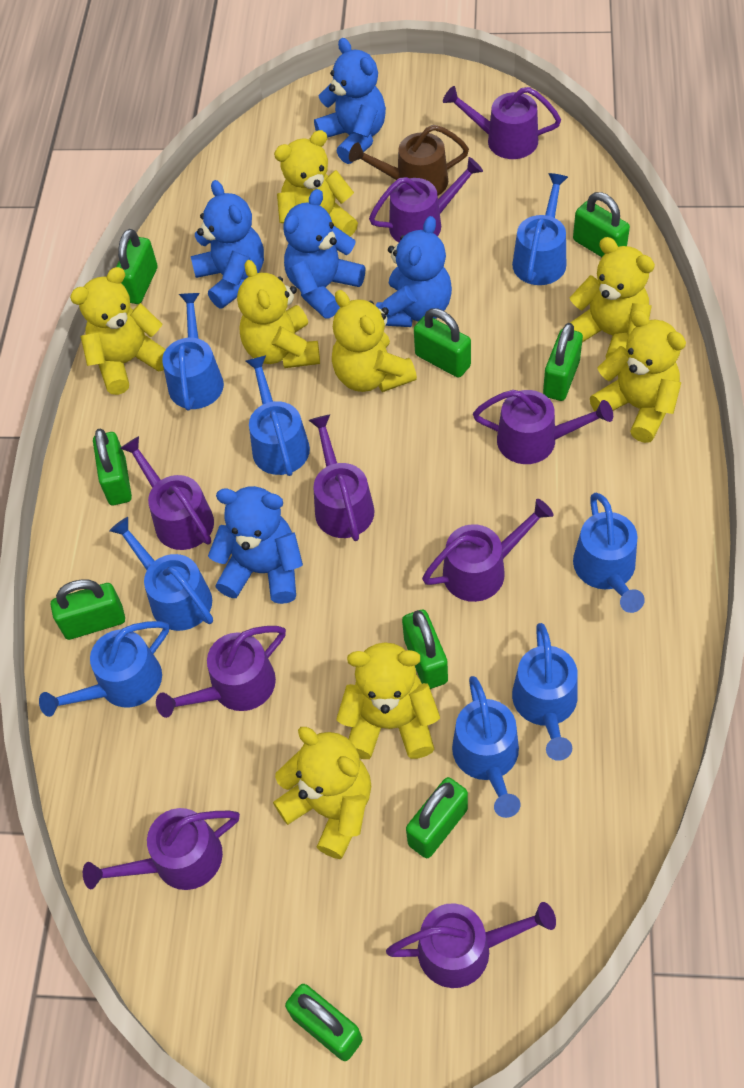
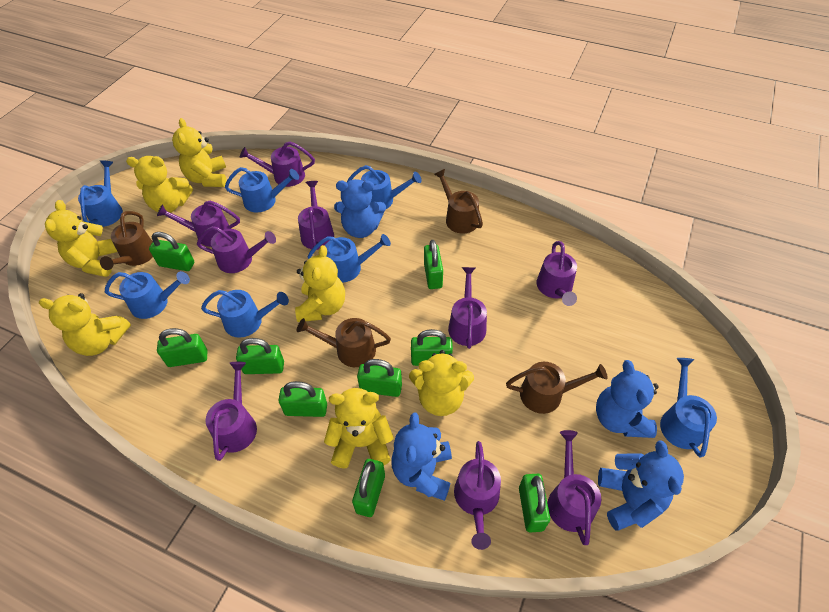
blue teddy bear: [191,180,264,309] [208,486,303,604] [283,189,365,319] [314,38,386,164] [376,216,452,327] = 5 -> [334,179,386,238] [391,412,452,501] [596,360,659,438] [598,440,684,531] = 4
blue watering can: [39,621,169,717] [109,517,213,631] [162,293,224,411] [246,355,310,476] [452,676,521,818] [512,173,568,285] [512,623,578,761] [573,492,645,613] = 8 -> [78,160,123,227] [105,271,190,319] [201,290,289,338] [225,167,299,212] [307,234,391,282] [346,165,422,209] [660,358,717,457] = 7
brown watering can: [349,125,469,196] = 1 -> [100,211,153,270] [297,318,391,367] [434,169,483,234] [506,362,608,414] = 4
yellow teddy bear: [70,267,166,395] [237,260,320,368] [273,727,371,859] [274,130,358,236] [332,290,417,392] [336,642,440,759] [570,237,655,359] [590,310,686,443] = 8 -> [39,293,131,356] [45,200,117,277] [126,156,193,213] [172,118,226,187] [295,245,345,322] [324,388,394,468] [409,350,474,416] = 7

